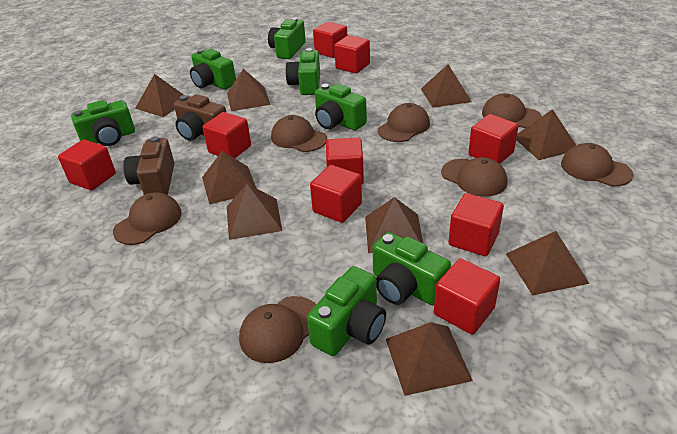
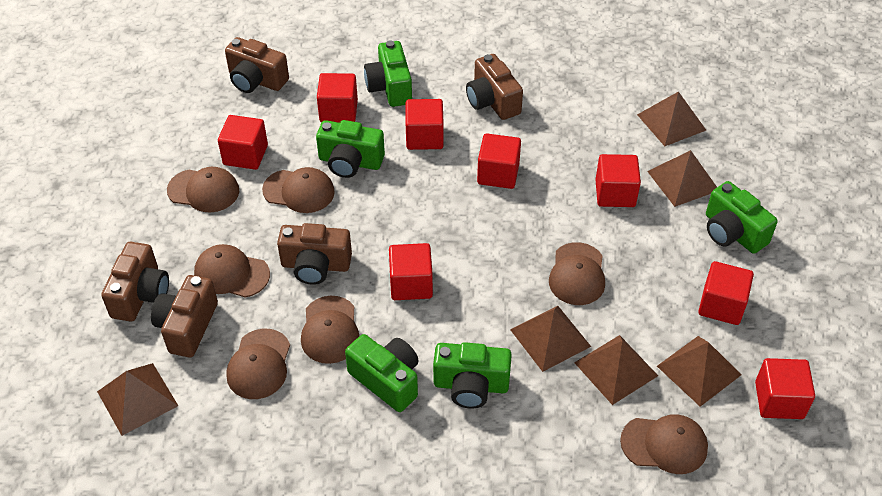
brown camera: [123,136,174,195] [174,94,226,141] = 2 -> [101,242,169,322] [151,275,218,357] [225,37,289,93] [277,223,352,285] [466,54,523,120] = 5
brown pyramid: [135,74,184,117] [202,151,257,204] [227,69,270,111] [227,184,282,240] [365,197,423,253] [386,322,473,396] [421,64,472,108] [506,231,590,295] [516,109,576,160] = 9 -> [97,363,178,436] [510,306,591,372] [574,335,658,405] [637,91,706,146] [647,150,717,207] [657,336,742,407] = 6
green camera: [71,100,135,146] [190,49,236,90] [268,18,306,59] [285,48,320,95] [307,266,386,356] [315,84,367,131] [373,232,451,306] = 7 -> [316,120,385,178] [345,334,419,412] [364,40,412,107] [433,342,512,409] [706,181,778,254] = 5
red cube: [58,140,116,191] [202,112,251,158] [310,165,362,223] [313,22,347,58] [326,138,364,185] [334,35,370,73] [434,258,500,335] [448,193,504,256] [468,114,519,164] = 9 -> [218,115,268,170] [317,73,358,123] [389,243,433,300] [405,99,444,150] [477,133,521,189] [595,154,641,207] [698,261,754,325] [755,358,815,419] = 8

